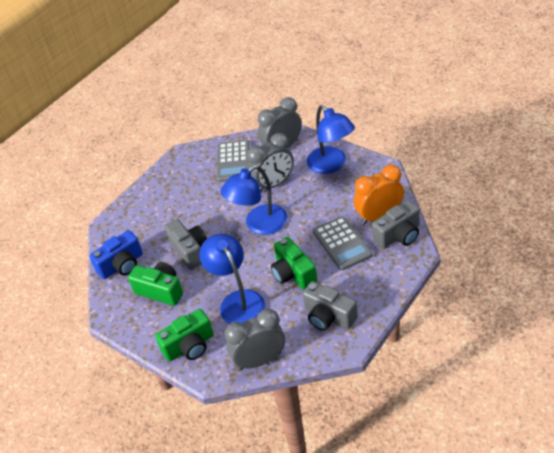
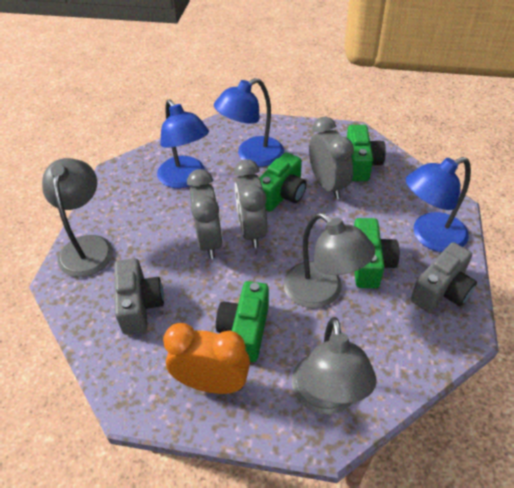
blue camera: [89,230,143,279] = 1 -> none = 0
green camera: [128,262,183,306] [155,309,214,361] [271,237,317,290] = 3 -> [216,281,269,362] [259,152,307,212] [347,125,386,181] [354,218,399,288] = 4
grey calculator: [217,140,250,182] [313,216,372,270] = 2 -> none = 0
grey camera: [164,219,207,270] [303,281,358,331] [372,200,420,249] = 3 -> [114,258,164,335] [411,242,477,313] = 2
grey lamp: none = 0 -> [42,158,113,277] [283,212,375,309] [292,317,377,414] = 3

